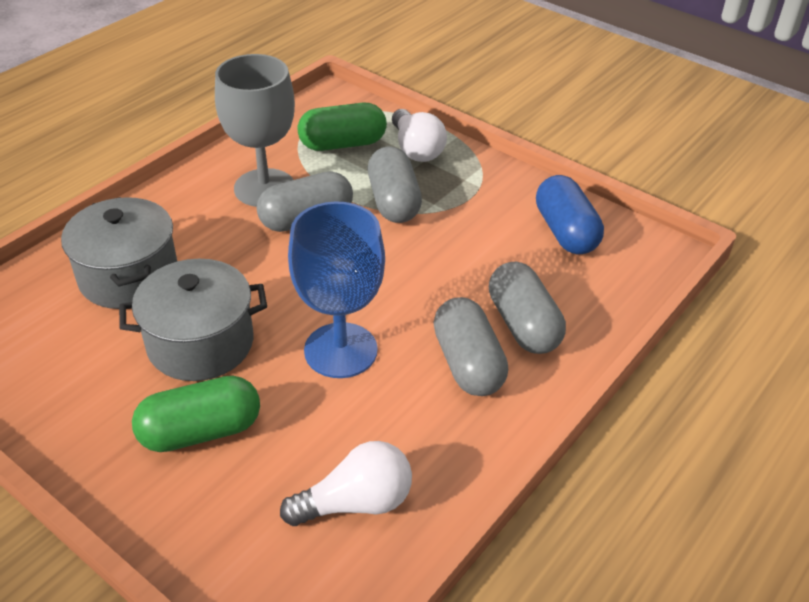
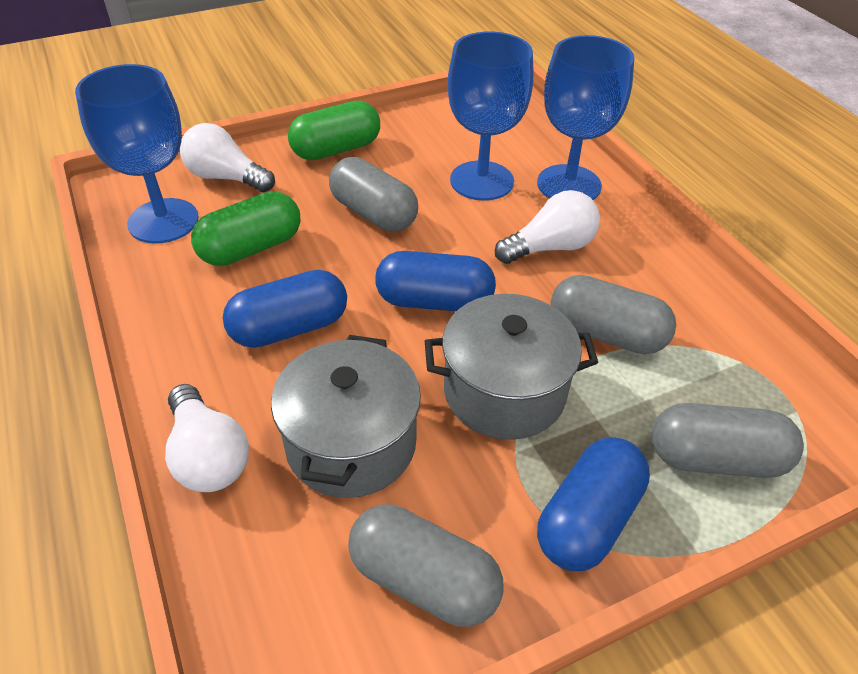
blue capsule: [536,175,604,254] = 1 -> [223,270,347,348] [375,251,496,311] [537,437,650,571] = 3
blue goblet: [288,201,385,378] = 1 -> [75,64,199,244] [448,32,534,201] [537,35,634,200] = 3
grey goblet: [215,54,295,207] = 1 -> none = 0
white light bulb: [280,441,412,526] [392,109,447,162] = 2 -> [165,384,249,492] [180,123,275,192] [495,190,600,264] = 3

